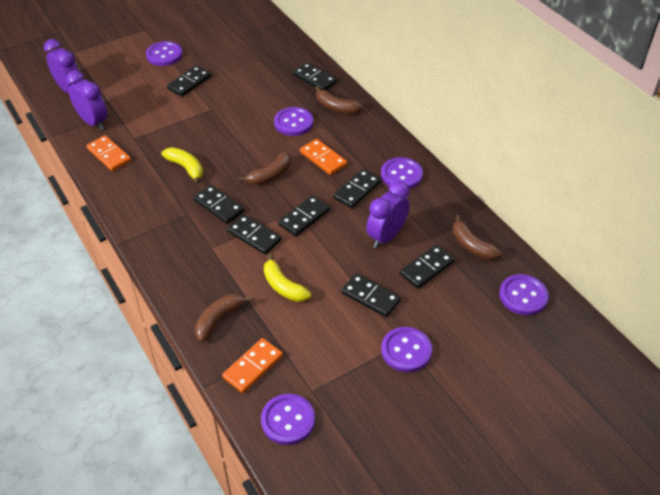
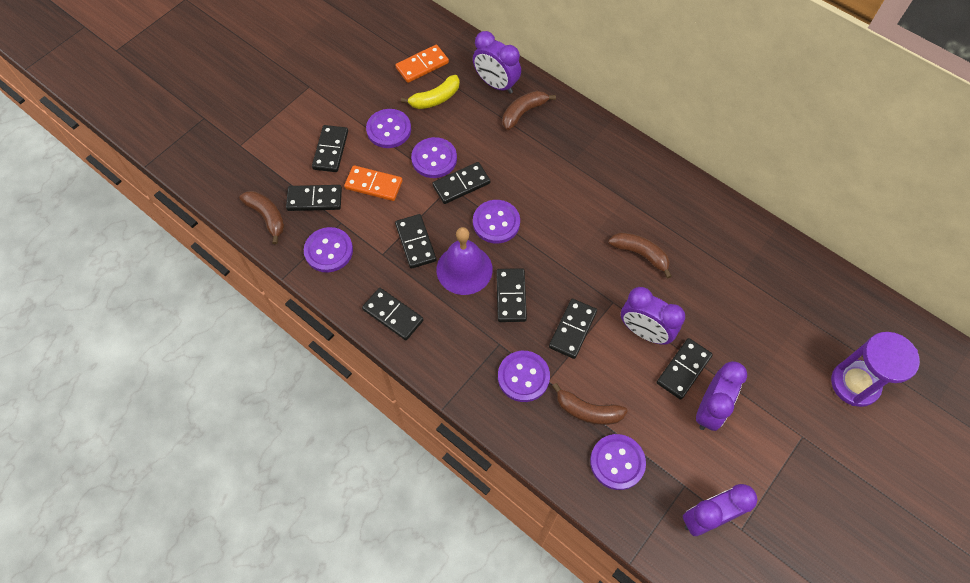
orange domino: [86,135,131,171] [222,338,283,393] [300,139,347,175] = 3 -> [344,166,403,201] [396,45,449,83] = 2
purple bell: none = 0 -> [437,227,493,295] = 1
purple clock: [44,39,82,93] [66,70,107,130] [366,181,410,248] = 3 -> [473,31,521,94] [621,287,685,345] [683,484,758,536] [696,361,747,431] = 4
purple hourglass: none = 0 -> [831,332,920,407] = 1
yellow banana: [161,147,203,185] [264,254,311,302] = 2 -> [401,75,460,109] = 1

